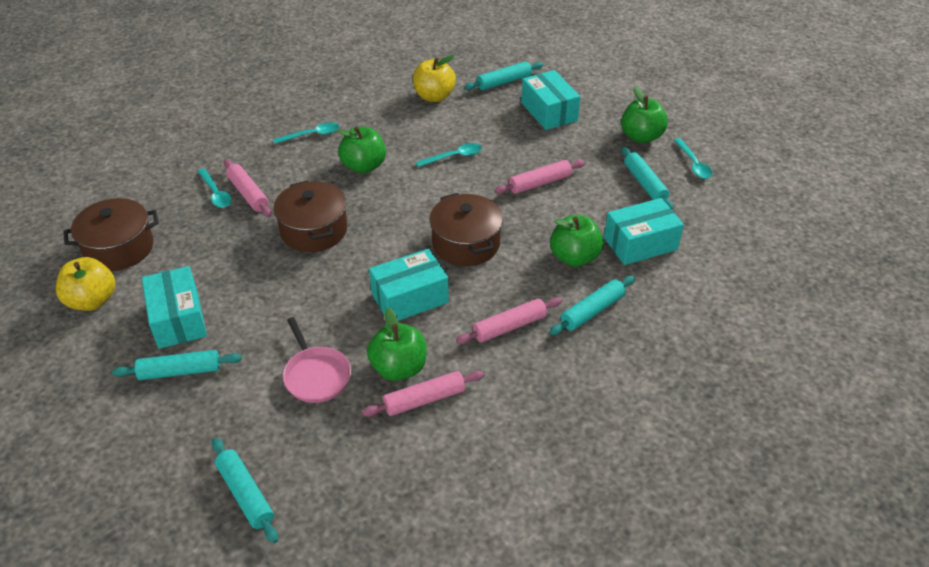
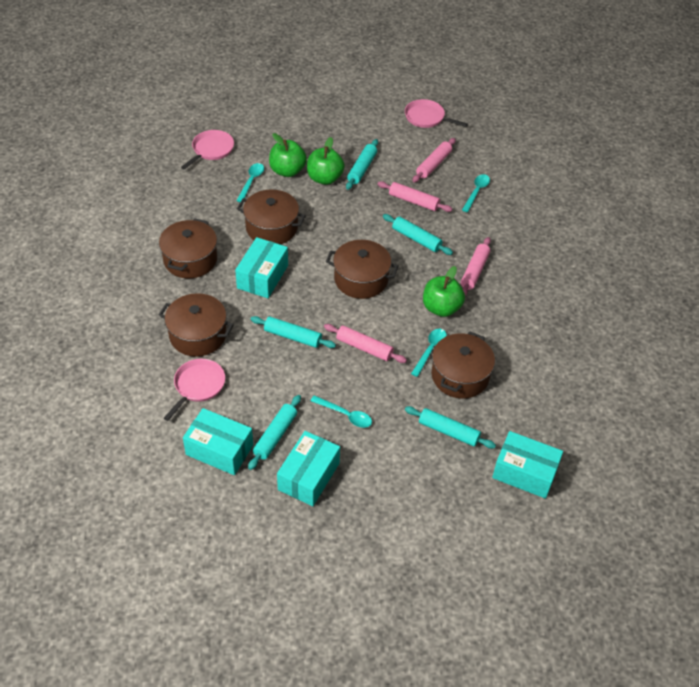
brown pot: [63,198,159,271] [273,180,347,252] [429,193,503,266] = 3 -> [159,218,217,278] [159,293,234,357] [237,189,306,244] [326,240,398,299] [431,332,495,398] = 5
green apple: [337,127,386,173] [367,308,426,381] [550,215,604,267] [621,87,668,143] = 4 -> [269,133,307,177] [307,137,345,185] [423,266,465,317] = 3
pink pan: [283,317,351,403] = 1 -> [164,359,225,421] [181,130,234,169] [405,99,468,128] = 3
yellow apple: [56,257,115,311] [413,55,456,102] = 2 -> none = 0

